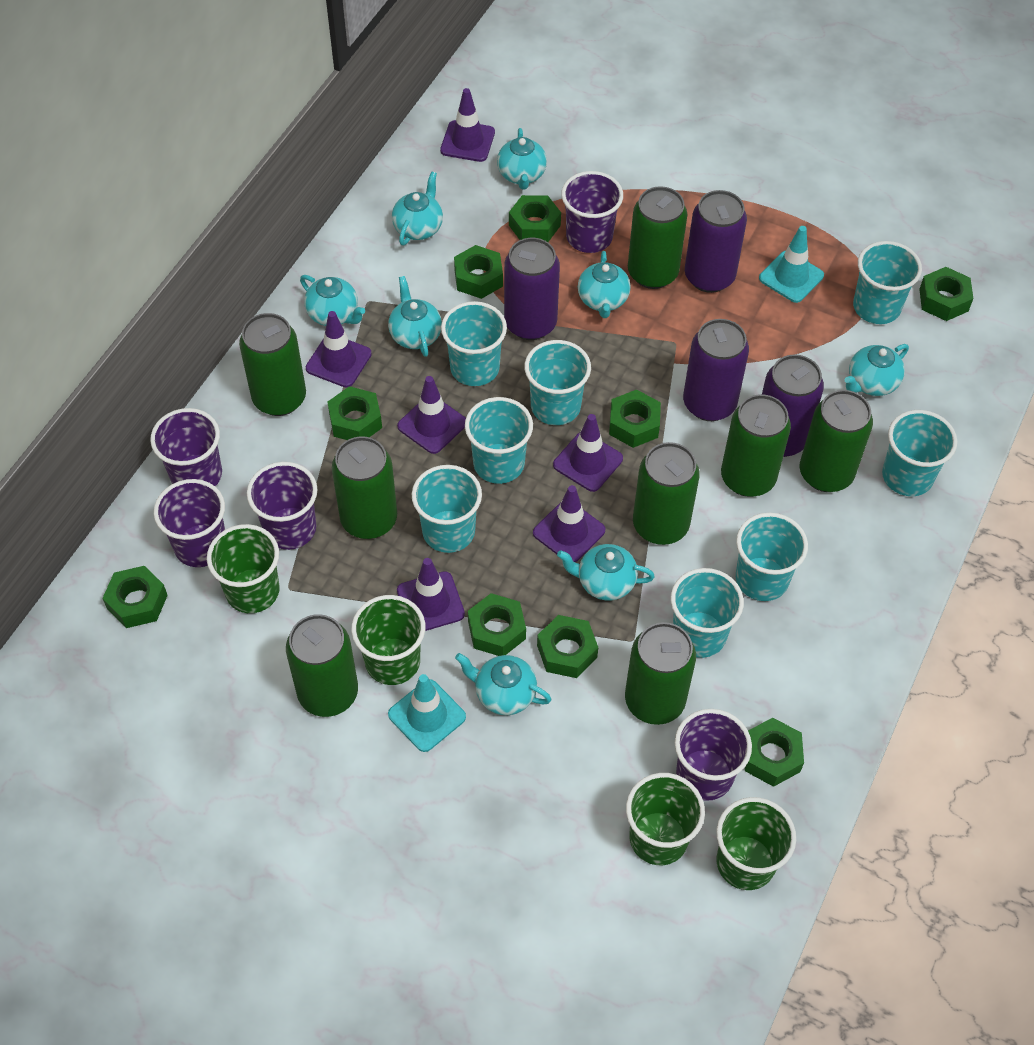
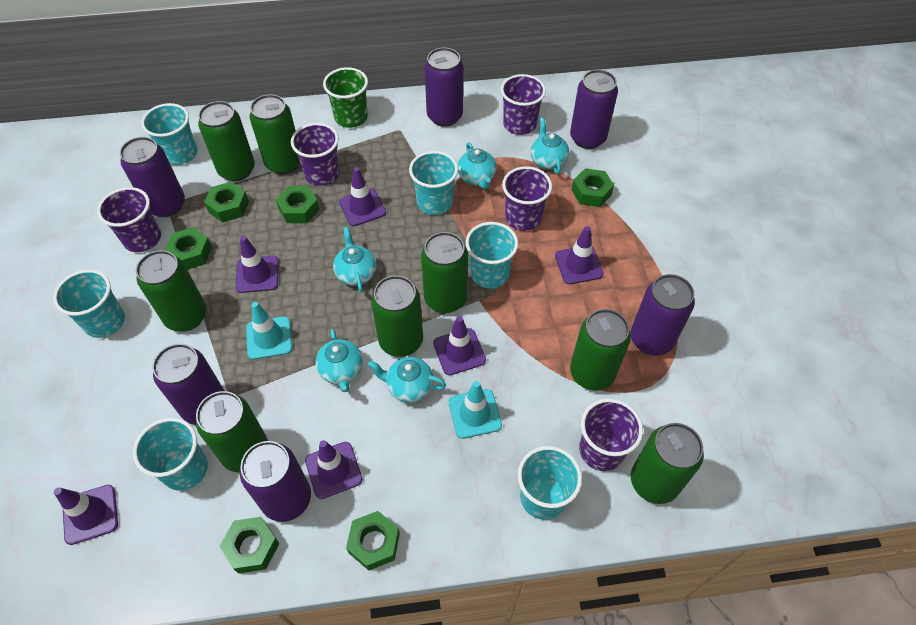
green cup: [207,524,280,613] [351,595,425,685] [626,773,705,865] [716,797,796,890] = 4 -> [323,67,368,128] = 1
green nut: [102,566,168,628] [327,386,382,440] [454,245,503,299] [468,593,526,656] [509,195,561,242] [537,615,598,678] [609,389,661,448] [745,718,804,787] [919,267,973,321] = 9 -> [165,227,212,270] [204,182,249,223] [219,517,279,574] [276,186,319,223] [346,511,400,571] [572,168,614,207] = 6
purple can: [504,238,560,340] [683,319,749,421] [685,190,747,293] [762,355,824,457] = 4 -> [120,137,185,217] [152,344,225,425] [240,441,311,522] [425,48,463,127] [570,70,618,149] [631,274,695,356] = 6
turquoise cup: [412,465,482,553] [441,301,507,386] [465,397,533,484] [524,340,591,425] [671,568,744,658] [736,512,808,601] [853,241,922,324] [882,410,957,496] = 8 -> [53,269,125,338] [133,418,208,491] [141,103,197,165] [409,151,458,215] [466,222,518,288] [518,446,582,520] = 6
turquoise teapot: [300,275,365,326] [388,276,442,357] [392,172,443,245] [455,653,551,715] [497,128,547,190] [557,544,655,601] [578,251,631,318] [845,344,909,396] = 8 -> [316,329,363,392] [333,227,376,293] [368,357,446,403] [458,142,496,189] [531,117,569,174] = 5

